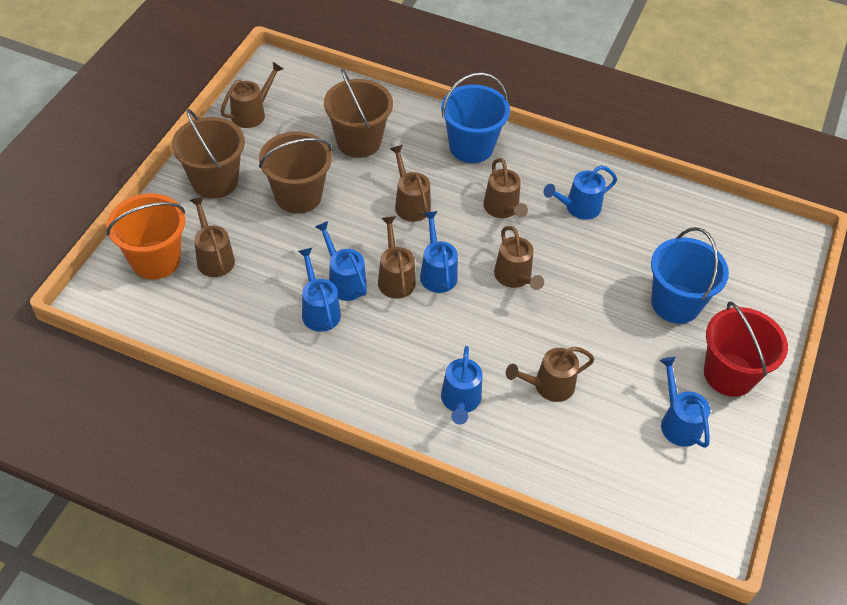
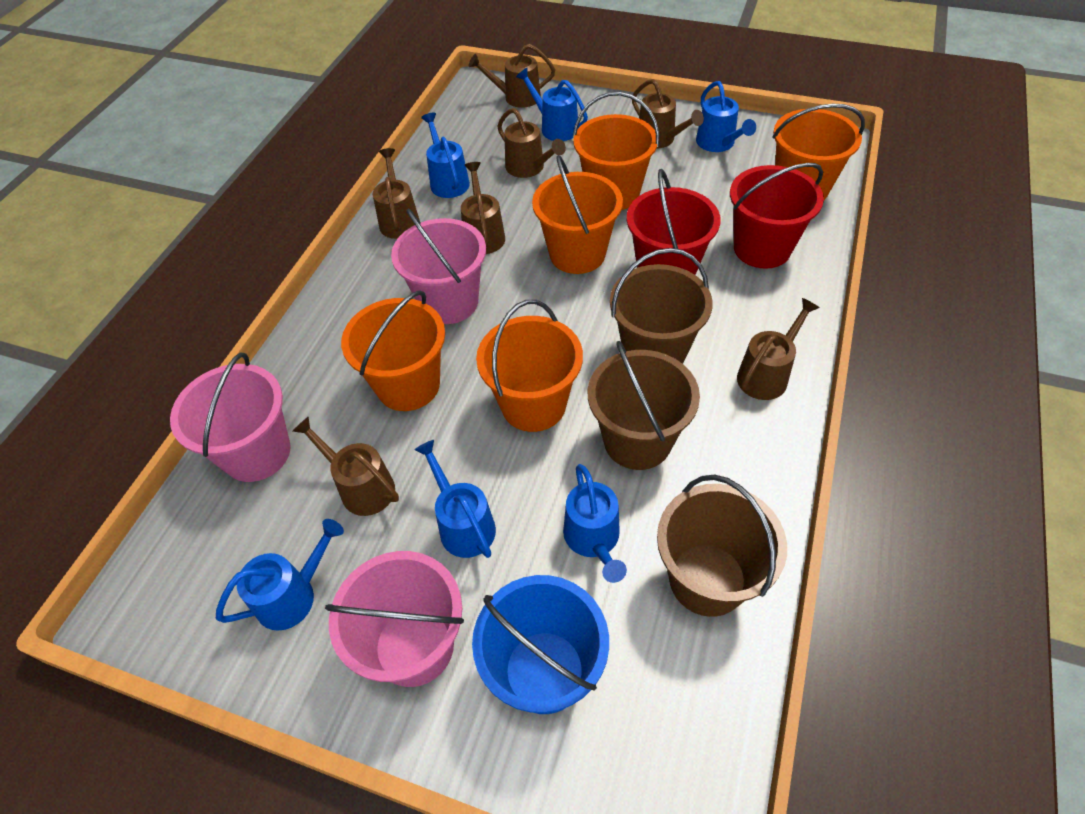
blue bucket: [441,72,510,163] [651,227,729,324] = 2 -> [472,575,609,714] = 1
orange bucket: [107,193,185,279] = 1 -> [341,290,445,411] [476,300,583,432] [532,155,623,274] [573,92,659,210] [772,104,865,200] = 5
pink bucket: none = 0 -> [170,353,291,482] [325,551,464,687] [391,209,486,324] = 3
red bucket: [704,301,788,397] = 1 -> [627,169,721,275] [730,163,824,269] = 2

